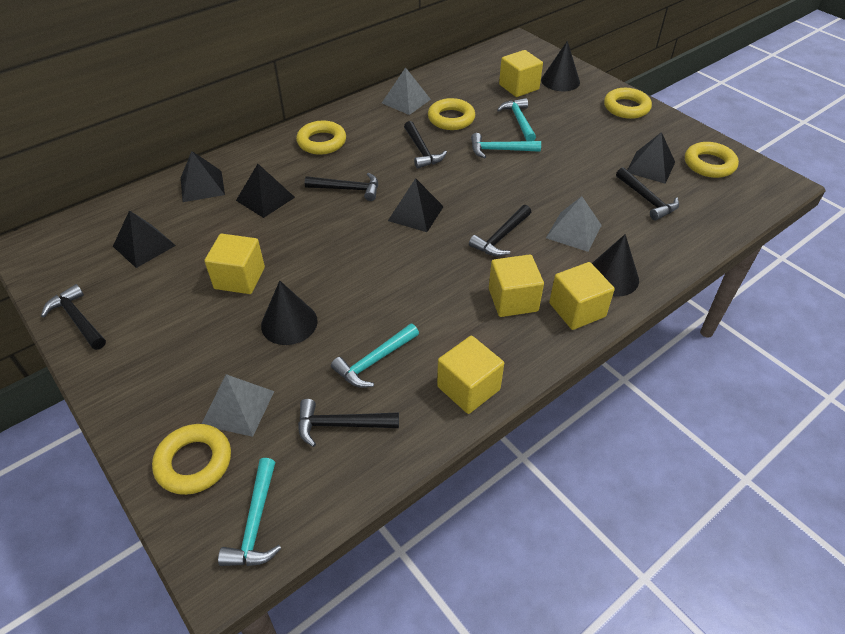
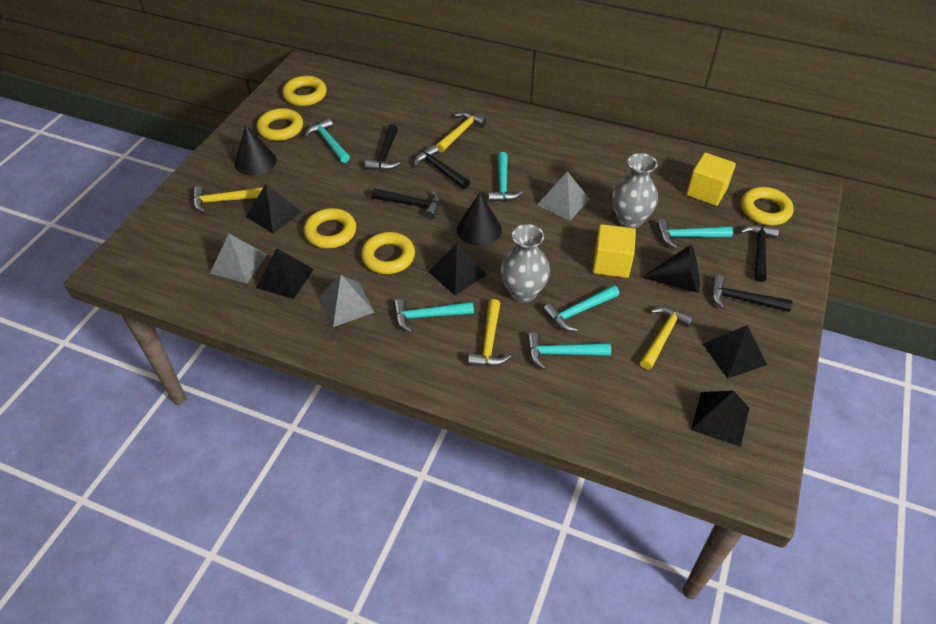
black hammer: [41,284,106,350] [298,399,399,447] [305,173,378,201] [404,121,447,169] [469,205,531,256] [616,167,679,220] = 6 -> [365,124,400,171] [372,188,440,219] [414,145,470,189] [711,275,793,312] [740,225,779,282] = 5
grey vase: none = 0 -> [500,224,550,303] [612,153,658,229] = 2
turquoise hammer: [218,458,281,566] [331,323,419,388] [471,133,541,158] [497,98,536,141] = 4 -> [304,118,350,163] [393,299,474,333] [488,152,523,202] [527,333,611,370] [543,285,619,331] [657,219,733,249] = 6
yellow cube: [204,234,265,294] [437,336,504,414] [489,254,544,317] [499,50,543,97] [549,262,615,330] = 5 -> [593,224,636,278] [686,153,736,206] = 2
yellow hammer: none = 0 -> [193,186,263,213] [436,112,487,152] [468,299,511,367] [640,306,693,370] = 4

